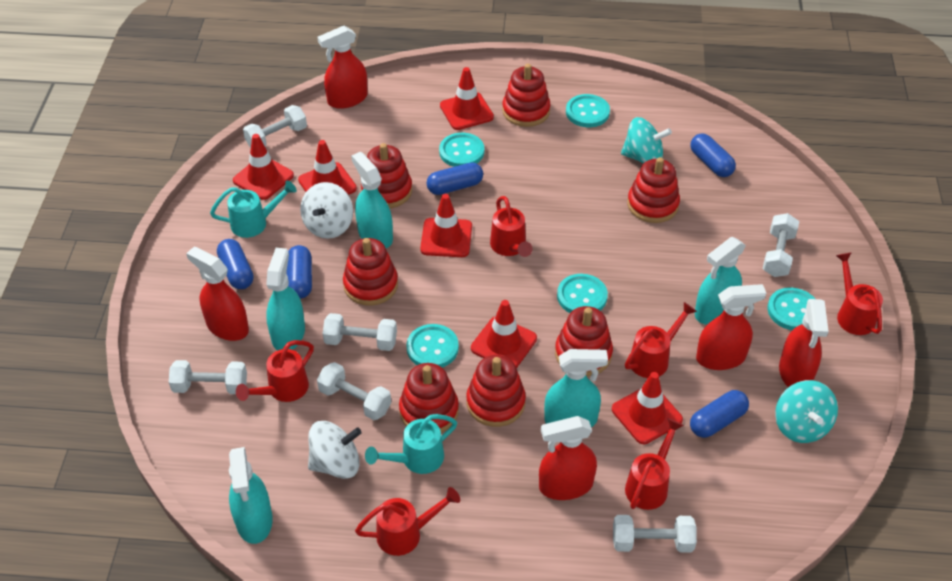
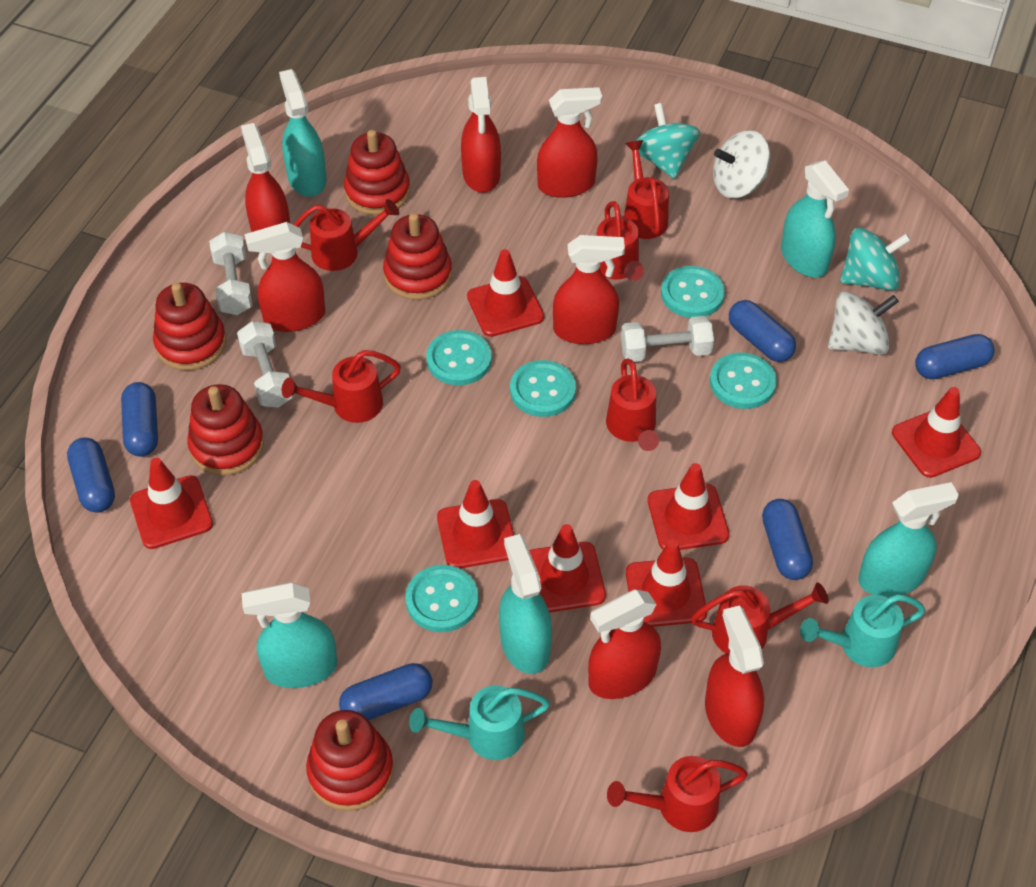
blue capsule: [217,239,254,289] [286,245,312,299] [426,162,483,195] [690,133,736,177] [690,390,749,438] = 5 -> [67,438,115,513] [121,382,158,457] [339,663,432,720] [729,300,796,362] [762,499,813,580] [915,334,994,379] = 6
red spray bottle: [186,247,249,341] [318,26,368,109] [539,416,597,500] [696,284,766,370] [779,299,829,387] = 5 -> [241,123,290,232] [245,222,325,332] [461,77,501,193] [537,87,602,198] [553,235,625,344] [588,590,661,699] [705,605,764,747] = 7
red stacking toy: [343,238,398,306] [361,143,412,208] [399,363,459,433] [466,355,526,427] [502,64,550,127] [555,306,613,377] [627,157,680,223] = 7 -> [153,283,226,371] [187,384,264,476] [306,710,394,811] [344,130,410,215] [383,213,452,300] = 5
red traffic cone: [233,134,294,200] [298,140,357,195] [420,194,472,257] [440,67,494,130] [471,300,537,368] [612,372,683,444] = 6 -> [130,458,213,549] [437,480,514,569] [467,249,544,337] [529,524,606,613] [626,540,707,627] [648,463,729,550] [892,387,981,478] = 7
red watering can: [236,340,314,402] [355,487,460,556] [490,196,533,257] [625,302,697,378] [625,418,684,510] [836,252,883,335] = 6 -> [282,350,401,423] [294,199,399,271] [596,201,644,281] [606,358,659,451] [607,756,748,832] [624,140,669,239] [691,582,829,653] = 7
white dumbbell: [169,360,247,394] [243,105,307,148] [317,362,391,420] [323,313,397,351] [613,515,697,553] [763,213,799,277] = 6 -> [209,231,253,315] [237,321,294,408] [621,316,714,362] = 3

